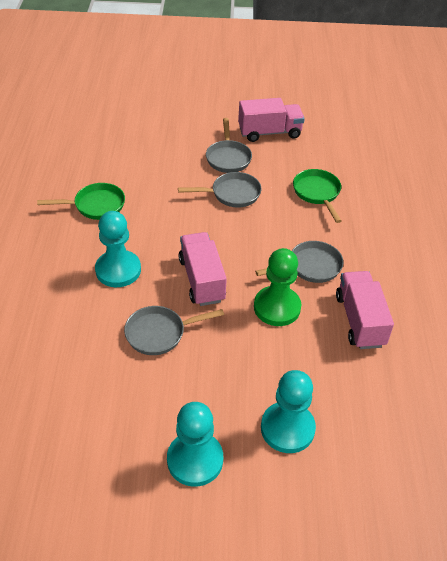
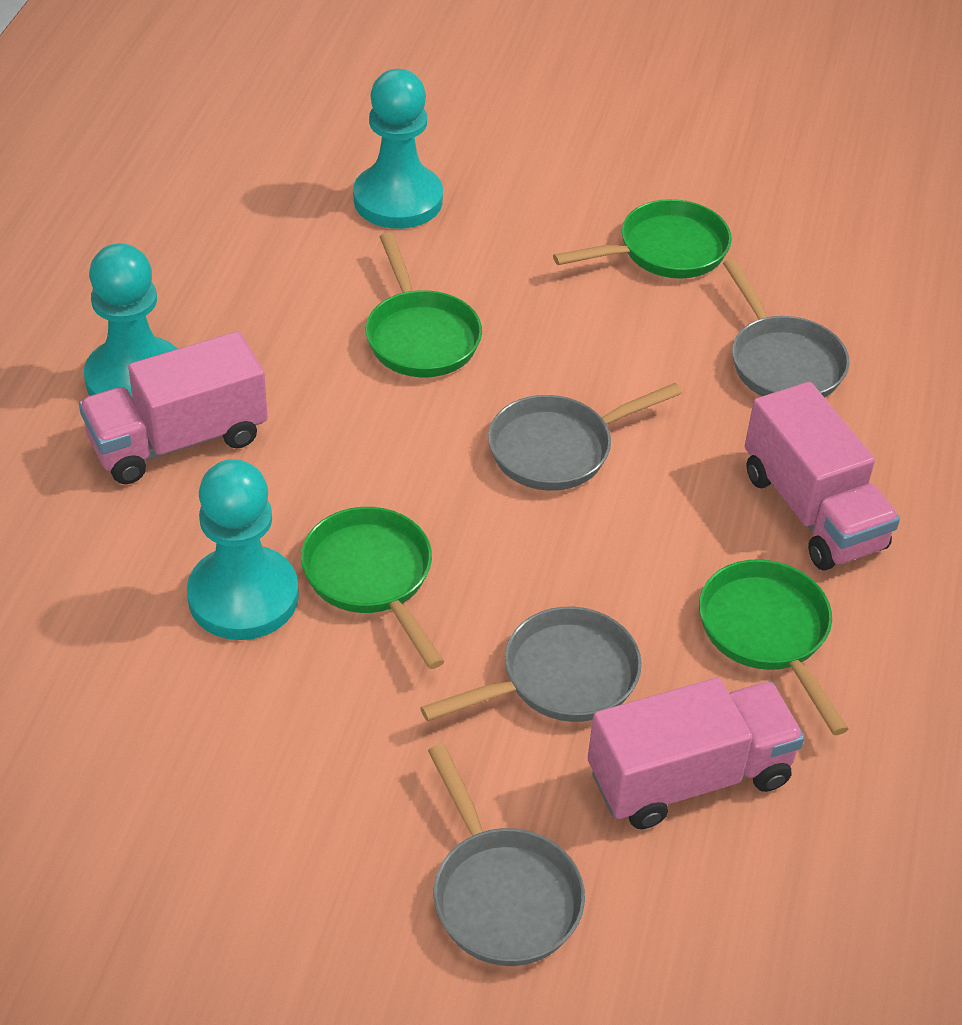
green pan: [37,183,125,220] [293,169,342,223] = 2 -> [301,507,444,669] [366,232,482,377] [553,199,732,279] [699,559,848,735] = 4
green pawn: [254,248,301,326] = 1 -> none = 0

